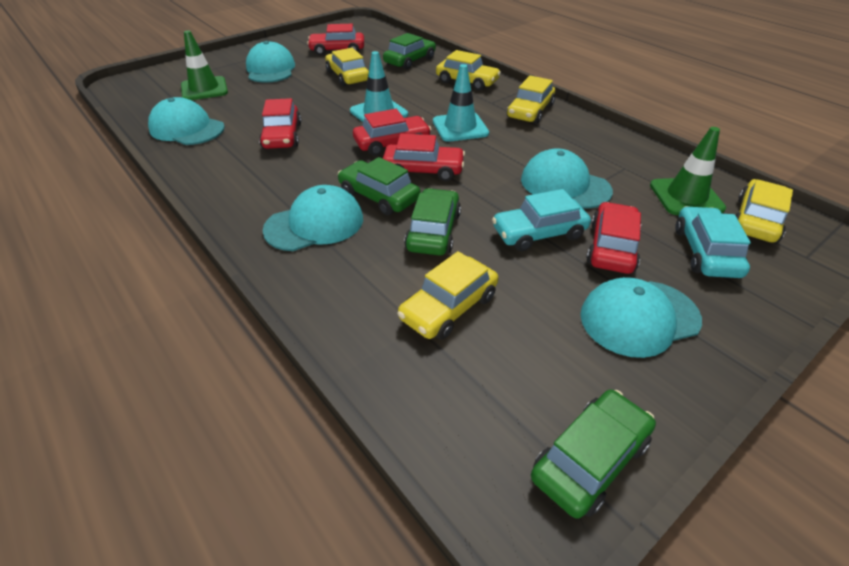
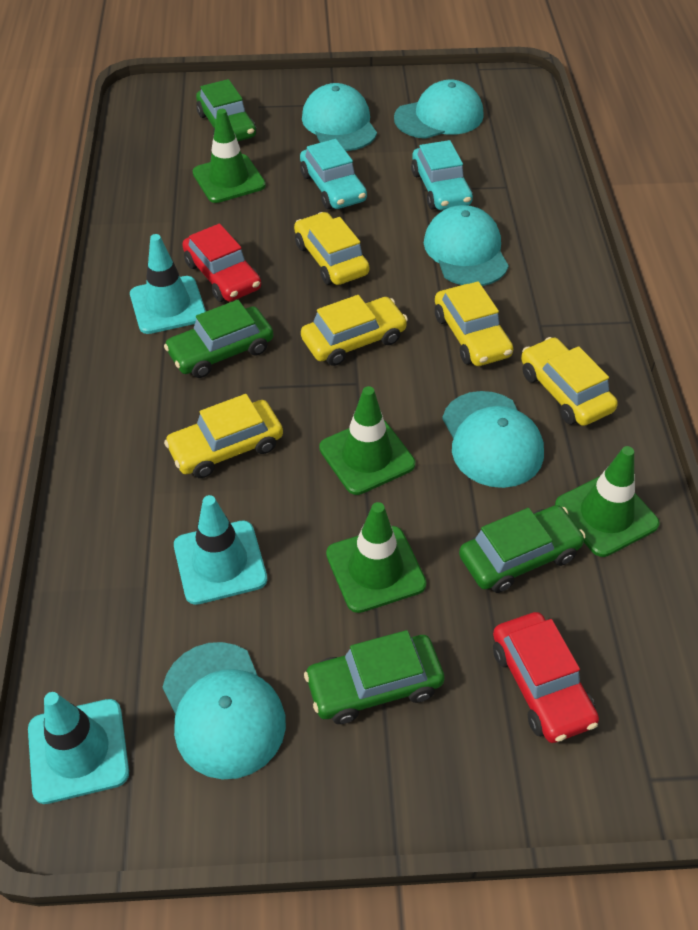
green traffic cone: [181,30,228,100] [650,127,726,215] = 2 -> [193,109,266,203] [319,386,415,495] [326,502,427,613] [555,446,660,557] = 4
red car: [259,98,301,149] [307,24,364,55] [353,109,431,156] [383,133,465,181] [586,202,641,274] = 5 -> [182,224,261,302] [493,612,599,743] = 2
turquoise traffic cone: [350,51,408,122] [433,64,489,142] = 2 -> [28,692,129,804] [130,234,206,334] [174,495,267,605] = 3

